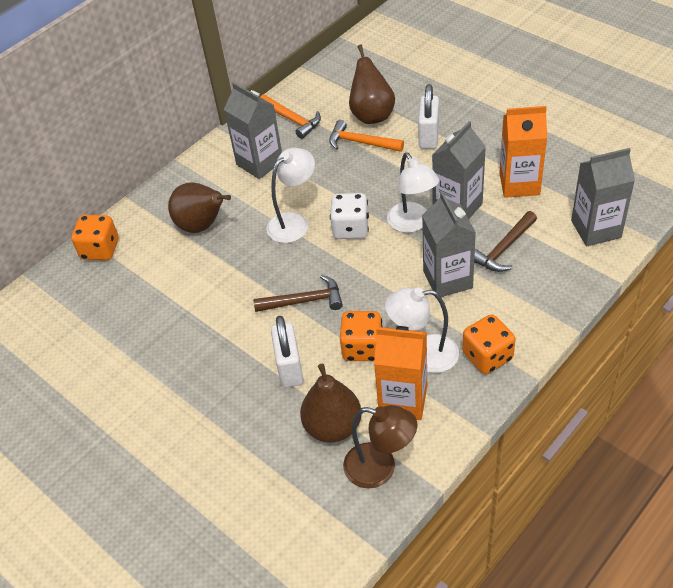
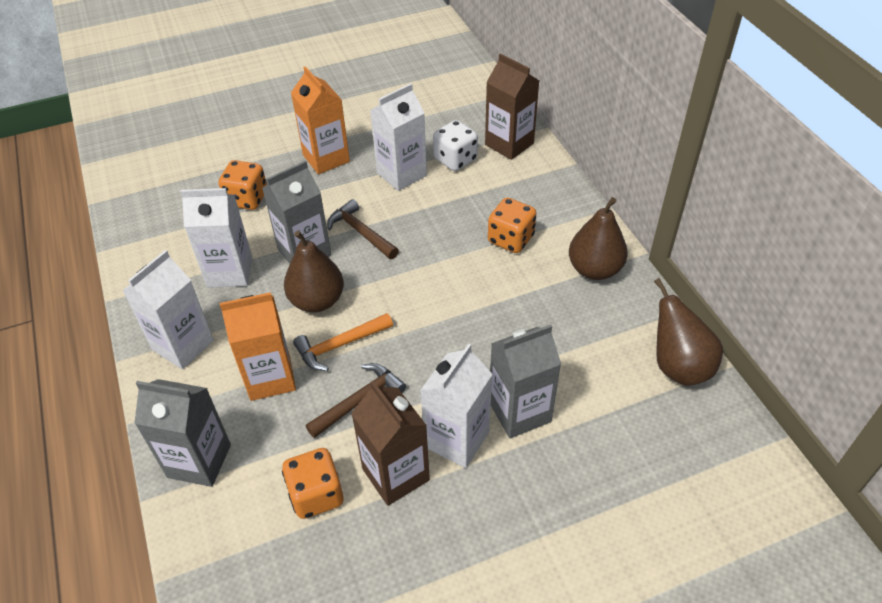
brown carton: none = 0 -> [351,381,430,506] [485,54,539,160] = 2
brown lamp: [343,405,417,488] = 1 -> none = 0
grey carton: [224,82,282,179] [422,192,476,297] [432,121,486,219] [571,148,635,247] = 4 -> [134,379,231,487] [262,161,332,264] [490,324,561,438] = 3
orange hammer: [260,95,321,139] [329,120,404,152] = 2 -> [293,313,393,371] = 1
white carton: none = 0 -> [122,250,214,369] [180,188,252,288] [370,83,427,191] [420,344,493,468] = 4
white lamp: [266,148,315,243] [385,287,459,373] [387,153,439,233] = 3 -> none = 0
white padlock: [271,316,303,388] [418,84,439,149] = 2 -> none = 0

